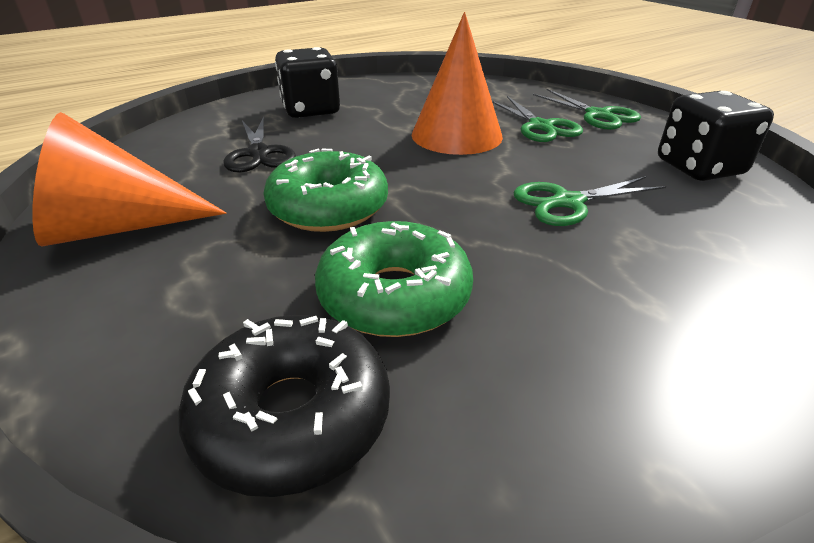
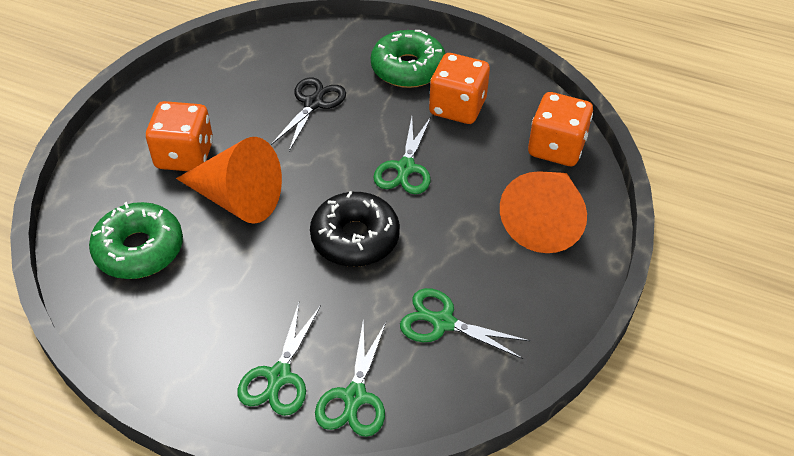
black dice: [275,47,340,118] [658,91,774,181] = 2 -> none = 0
green scissors: [492,96,583,142] [514,176,666,226] [533,89,641,130] = 3 -> [237,303,321,416] [315,320,386,437] [374,117,431,194] [400,288,530,359] = 4
orange dice: none = 0 -> [146,101,213,171] [429,53,490,124] [528,92,593,166] = 3

